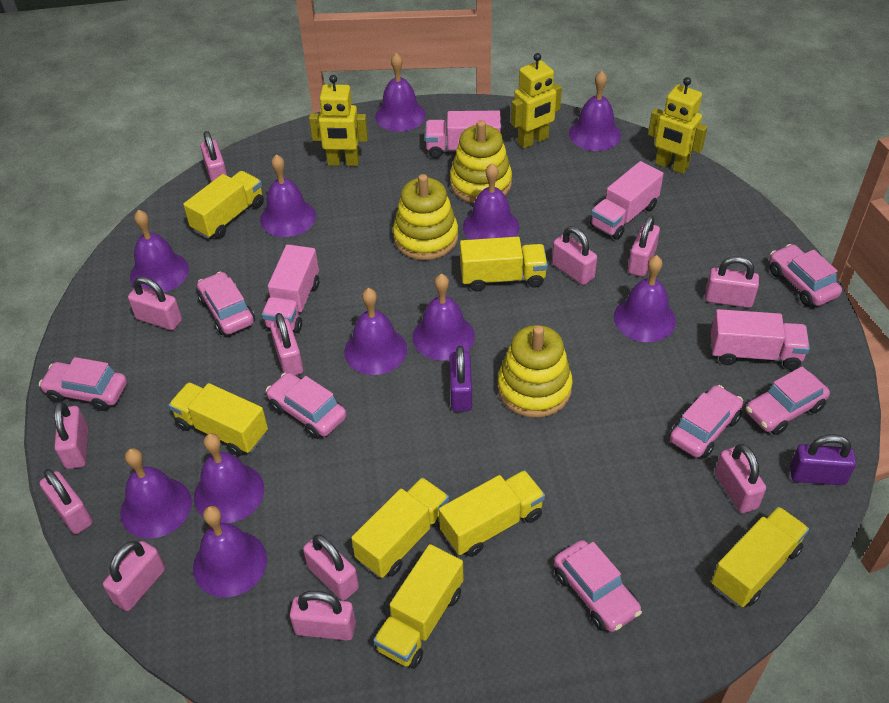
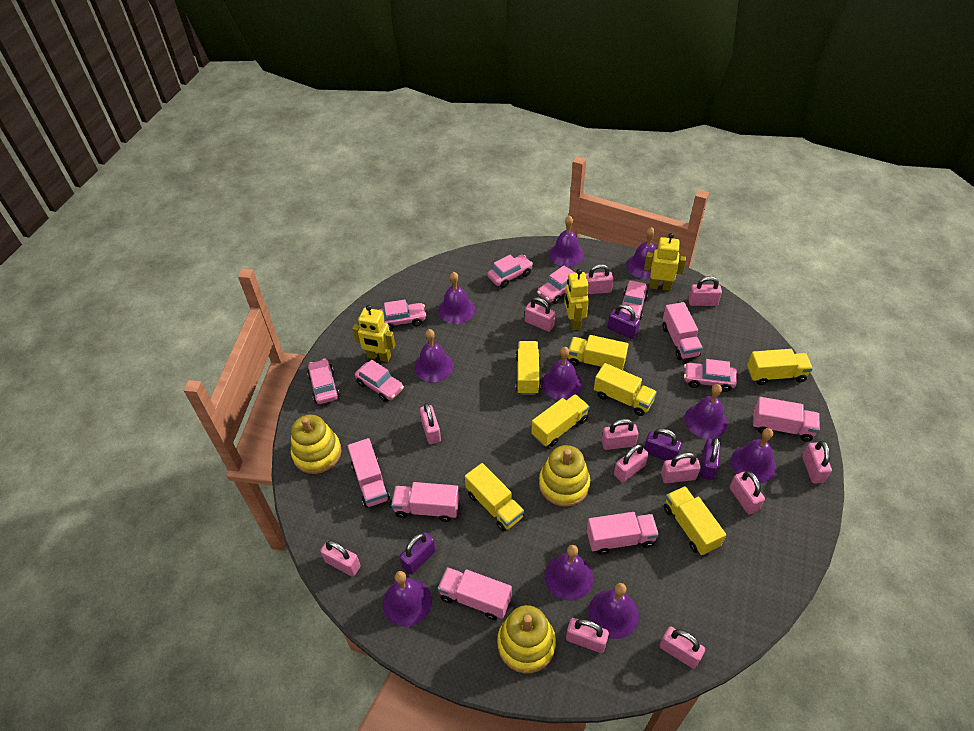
pink truck: [262,244,319,333] [425,111,501,158] [590,161,664,239] [711,309,810,370] = 4 -> [348,438,390,508] [391,482,459,522] [438,567,512,620] [587,512,659,555] [663,302,703,360] [753,397,820,442] = 6
purple bell: [120,448,192,538] [130,210,189,293] [193,506,267,597] [194,433,264,523] [260,154,316,237] [344,288,407,375] [375,53,426,132] [413,274,475,361] [463,163,519,240] [569,71,621,151] [614,255,676,342] = 11 -> [383,571,432,627] [414,329,454,382] [438,272,475,324] [542,347,582,400] [545,545,593,601] [549,216,584,267] [588,583,639,639] [626,227,657,279] [684,384,727,439] [731,428,776,483] = 10
purple padlock: [449,346,472,412] [790,434,856,485] = 2 -> [399,532,436,575] [608,304,640,339] [644,428,682,461] [700,437,721,480] = 4

